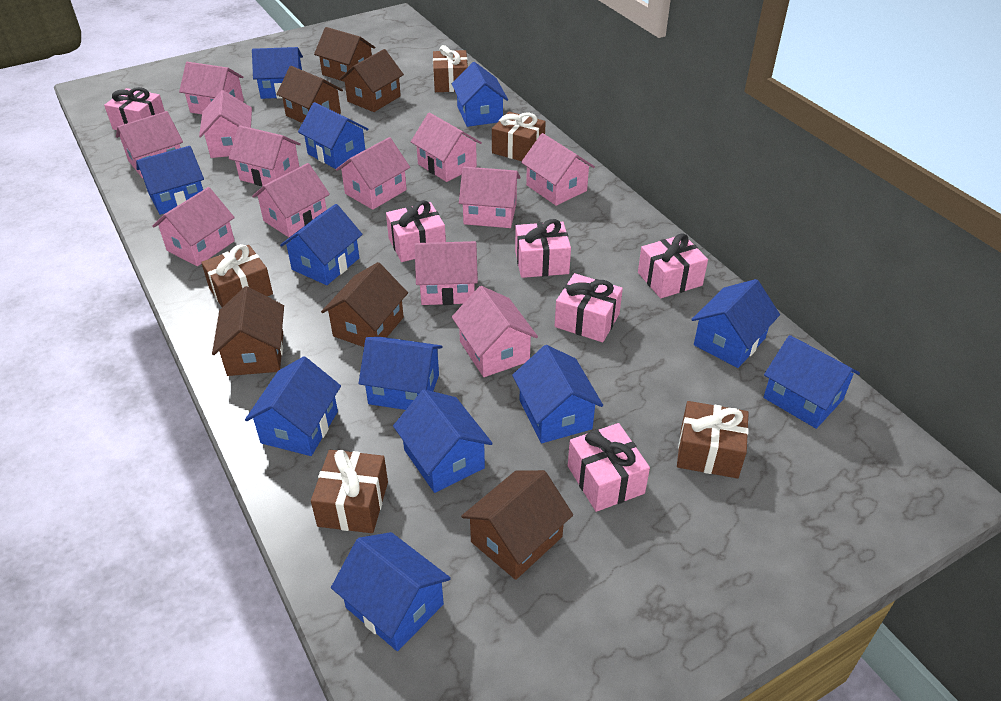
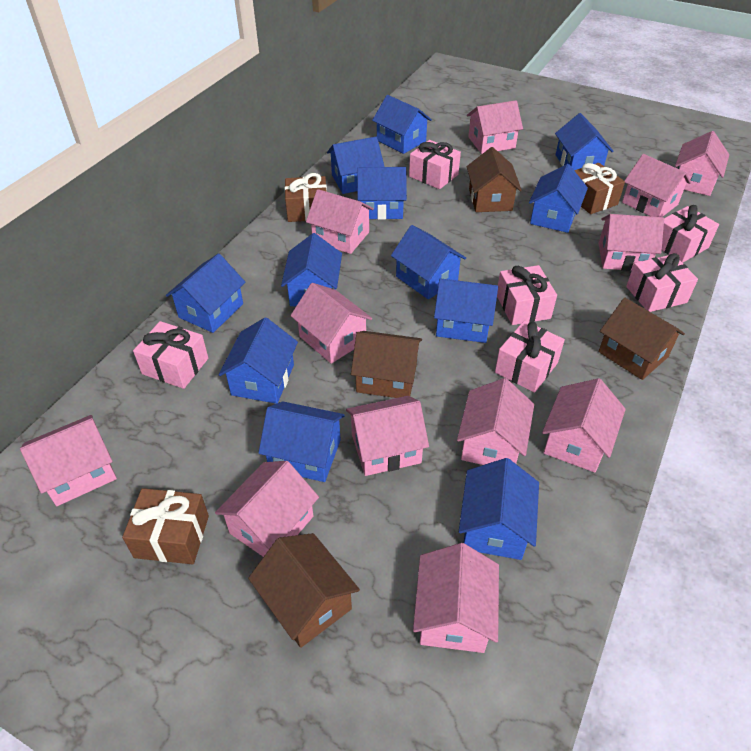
brown gift: [201,244,273,307] [311,450,388,533] [433,45,468,92] [492,112,546,161] [677,401,749,478] = 5 -> [122,488,209,564] [285,173,327,222] [574,163,625,214] = 3
brown house: [212,286,284,376] [276,66,343,123] [314,27,375,82] [321,262,408,347] [339,49,404,112] [461,470,573,580] = 6 -> [248,533,360,648] [351,331,422,398] [467,147,522,212] [599,298,685,380] = 4

